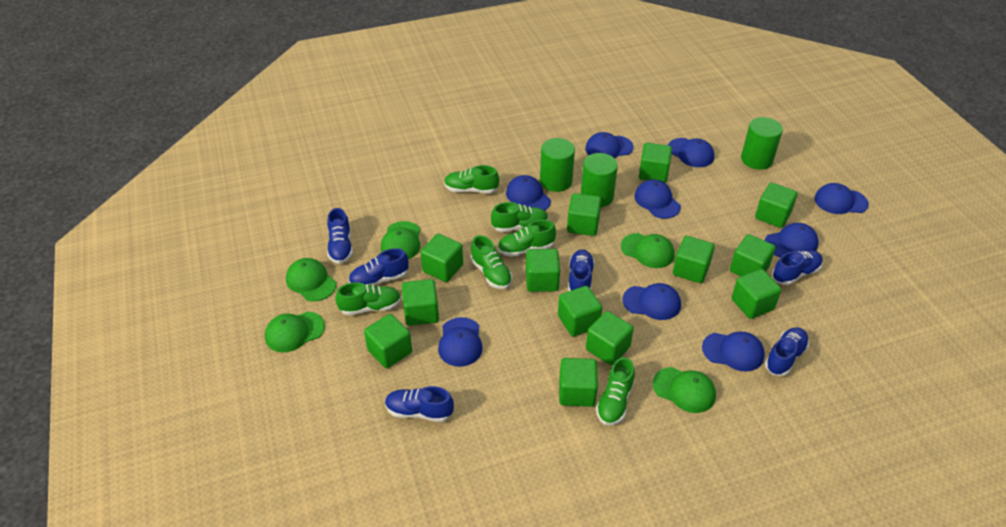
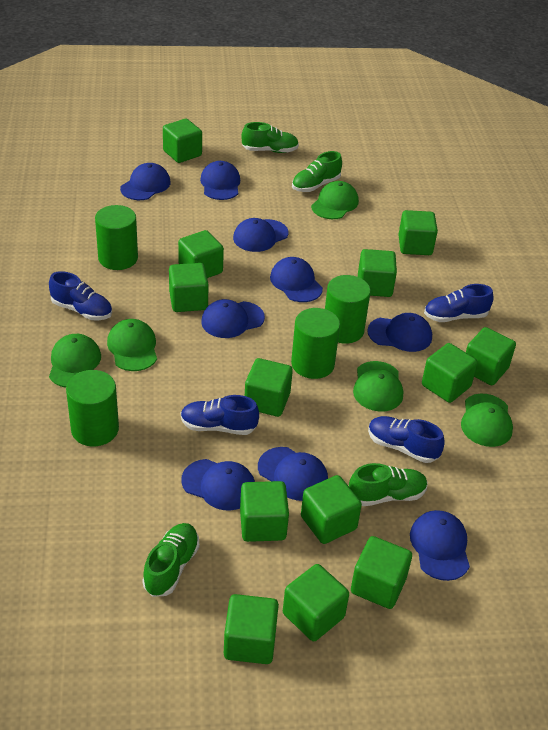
blue shoe: [327,208,353,264] [348,248,409,285] [385,386,454,422] [568,249,595,291] [765,327,809,376] [772,250,823,285] = 6 -> [49,271,112,320] [181,395,259,435] [368,416,445,463] [424,284,494,322] = 4
green cylinder: [540,138,575,192] [581,153,618,207] [741,117,783,170] = 3 -> [66,370,119,446] [95,205,138,270] [291,308,340,379] [325,275,371,344] = 4
green shoe: [335,282,401,315] [444,165,499,193] [470,235,512,289] [491,202,548,232] [498,220,556,257] [596,357,635,426] = 6 -> [142,523,199,597] [242,122,299,153] [292,151,342,192] [349,463,428,506] = 4

